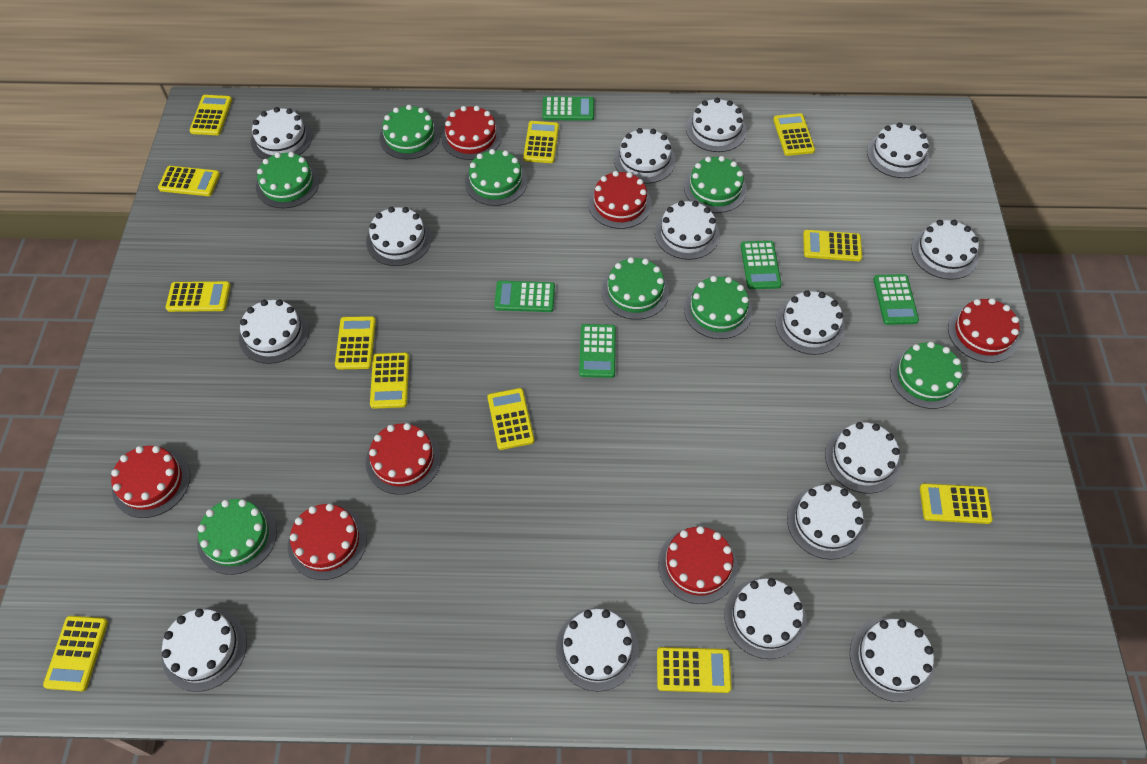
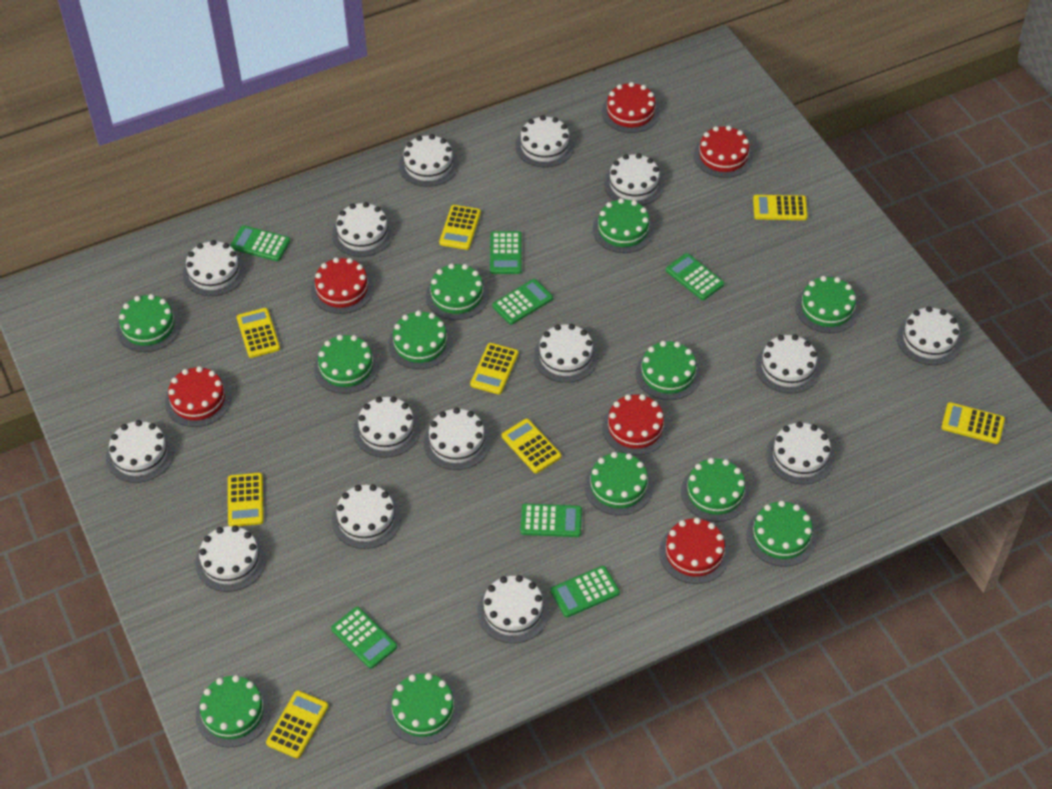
green cake: [197,499,277,575] [256,152,319,208] [380,105,440,159] [465,149,527,206] [602,257,669,320] [684,156,747,213] [684,276,753,339] [890,341,962,409] = 8 -> [116,294,181,352] [196,675,271,747] [314,335,379,394] [386,673,461,745] [388,310,453,369] [426,263,489,320] [584,452,653,516] [593,198,654,253] [636,341,701,400] [681,458,750,522] [746,501,817,566] [795,276,859,333] = 12
green calculator: [494,281,555,312] [542,96,594,121] [579,324,616,378] [741,241,782,289] [873,274,919,325] = 5 -> [230,225,290,261] [331,607,397,669] [490,231,522,274] [492,279,553,325] [520,503,582,537] [551,566,620,617] [666,253,724,300] = 7
red cake: [111,446,190,518] [288,504,367,580] [366,423,441,495] [441,106,502,160] [588,171,652,229] [658,526,738,604] [948,298,1019,363] = 7 -> [165,366,231,427] [311,257,374,314] [602,82,660,133] [602,394,669,455] [659,517,730,584] [694,126,753,178] = 6
yellow calculator: [43,616,108,691] [158,166,220,196] [166,281,231,312] [189,95,232,135] [335,316,376,369] [370,352,409,409] [488,388,534,450] [523,121,559,163] [657,647,731,693] [773,113,815,156] [803,230,862,261] [920,483,993,524] = 12 -> [228,473,264,526] [237,308,280,358] [266,690,329,758] [439,205,481,250] [470,343,519,394] [502,419,561,473] [753,195,808,220] [941,402,1005,444] = 8

